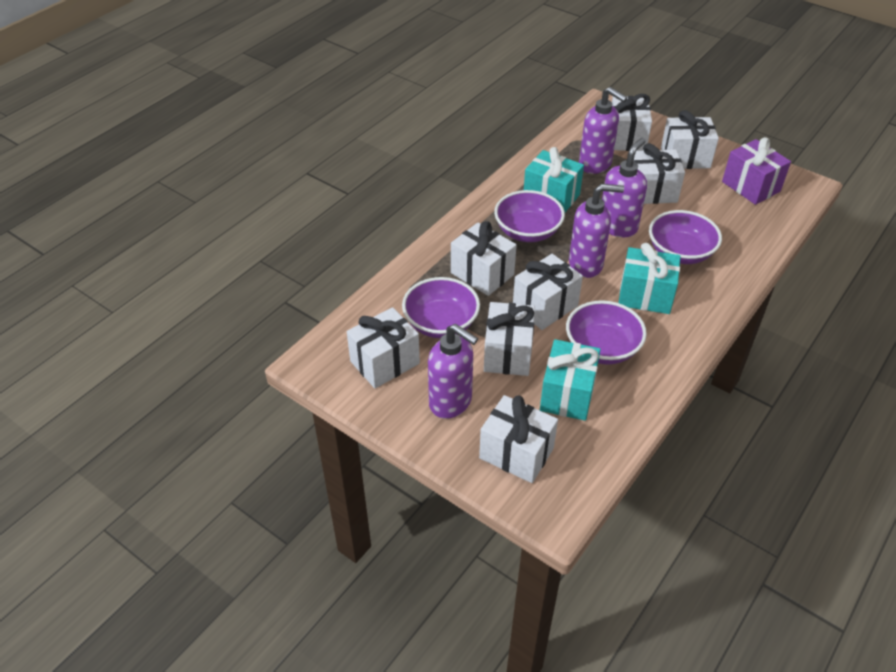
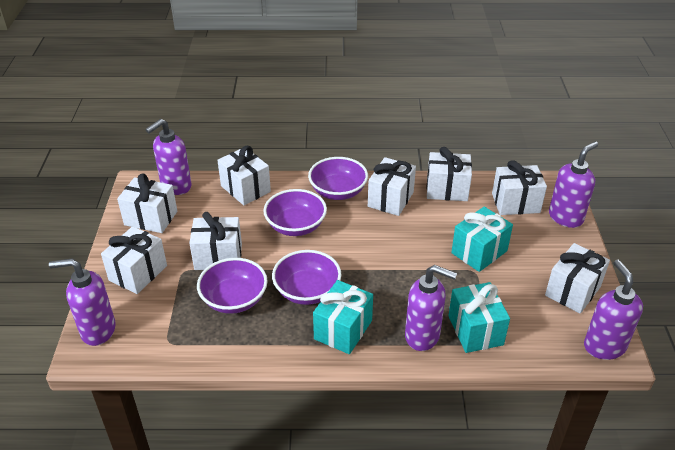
purple gift: [722,137,791,205] = 1 -> none = 0
purple soap dispenser: [428,324,478,419] [569,184,624,278] [579,87,627,174] [602,138,647,237] = 4 -> [49,259,116,346] [145,119,192,195] [405,265,457,351] [549,142,598,228] [584,260,643,360] = 5

